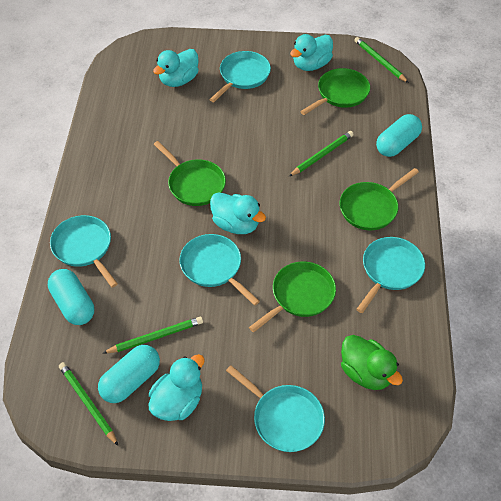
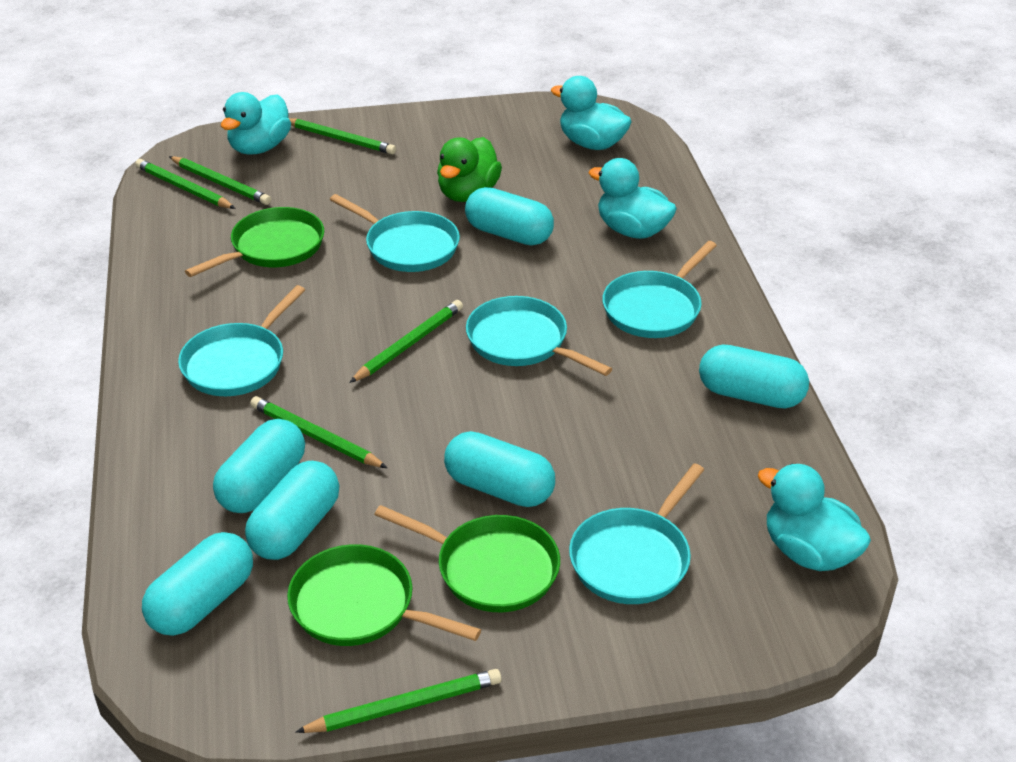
green pan: [154,141,226,206] [249,261,336,332] [300,68,370,115] [340,168,419,230] = 4 -> [185,207,324,277] [287,544,481,646] [374,505,560,612] = 3
green pencil: [59,362,118,446] [103,317,203,353] [289,131,354,176] [354,37,409,83] = 4 -> [135,159,236,209] [169,156,271,205] [250,396,387,468] [289,118,396,155] [296,669,502,733] [349,300,463,383] = 6
turquoise capsule: [48,269,94,325] [98,345,160,403] [376,114,422,157] = 3 -> [142,532,253,636] [213,419,305,513] [245,461,339,560] [444,431,555,507] [465,187,554,246] [699,345,809,409] = 6

